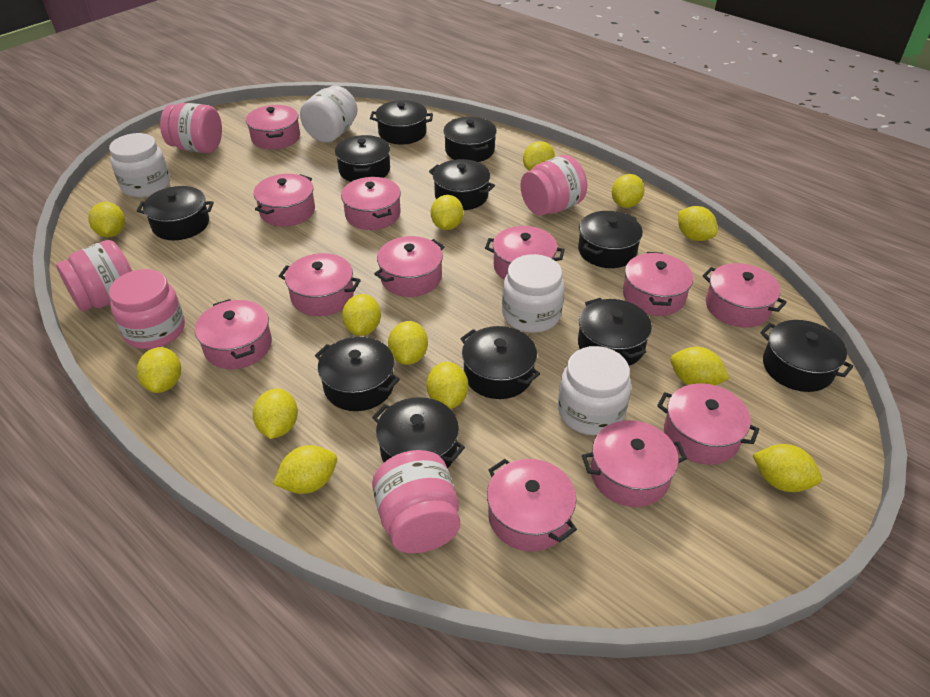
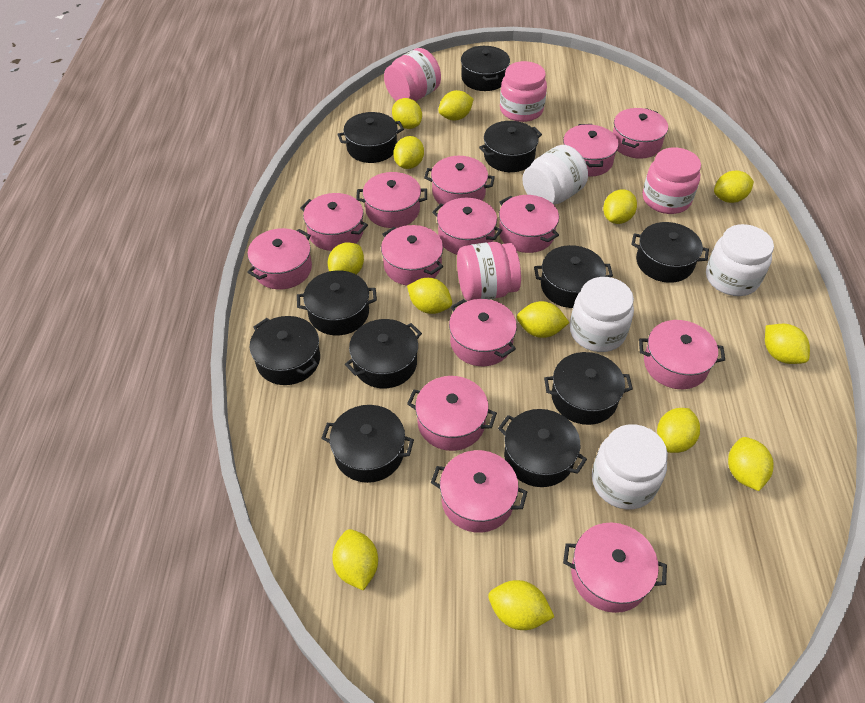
pink jar: [56,240,132,312] [109,269,185,349] [160,103,222,153] [372,450,460,553] [520,155,587,215] = 5 -> [384,48,441,101] [457,242,521,301] [500,61,547,122] [643,147,701,214] = 4
pink pot: [195,299,272,369] [246,105,300,150] [254,174,315,227] [279,253,361,316] [341,177,401,230] [374,236,445,297] [485,226,565,280] [487,459,577,551] [582,420,687,507] [623,252,693,316] [657,383,759,465] [702,263,787,328] = 12 -> [247,228,312,290] [300,193,368,251] [356,172,427,228] [381,225,443,286] [407,376,497,451] [424,156,495,204] [431,450,527,533] [432,198,502,255] [449,299,517,366] [499,195,559,253] [563,124,619,177] [563,522,667,613] [613,108,668,159] [639,320,725,389] = 14

